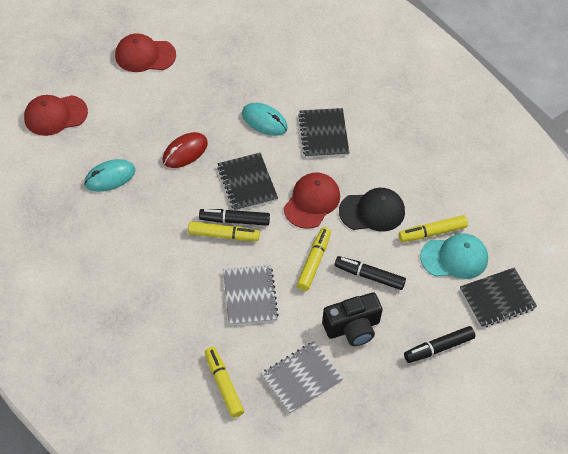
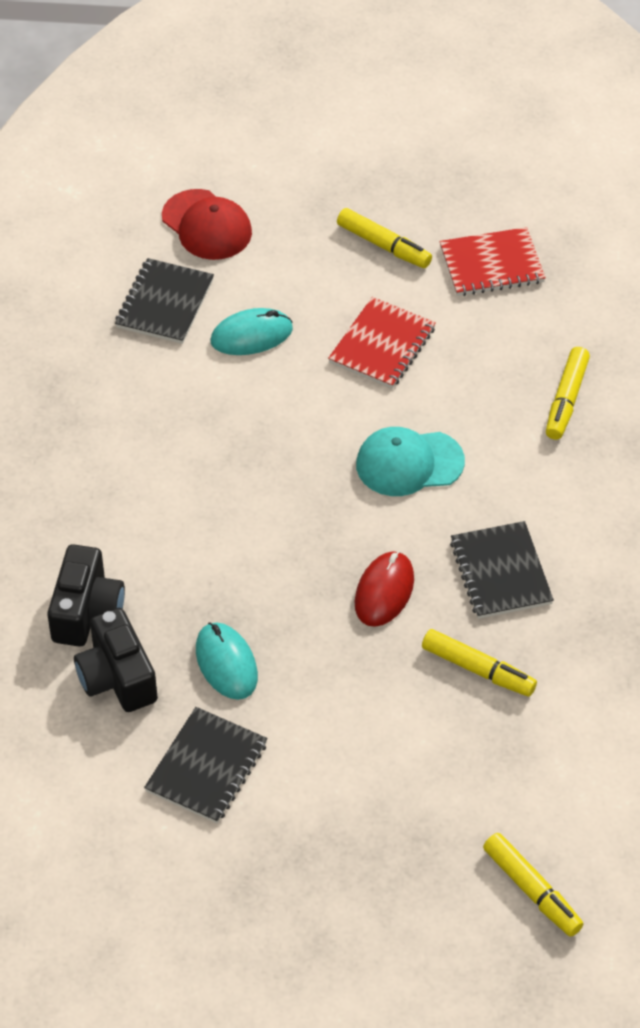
black camera: [322,292,383,346] = 1 -> [47,544,125,647] [74,608,158,712] = 2
black cap: [339,188,405,232] = 1 -> none = 0
black marker: [199,209,270,226] [335,256,406,290] [404,326,475,363] = 3 -> none = 0
grey notebook: [223,265,279,325] [261,341,343,414] = 2 -> none = 0
red cap: [24,95,88,136] [115,33,176,72] [284,172,340,229] = 3 -> [162,189,252,260] = 1
red notebook: none = 0 -> [328,297,436,388] [440,227,546,296] = 2

